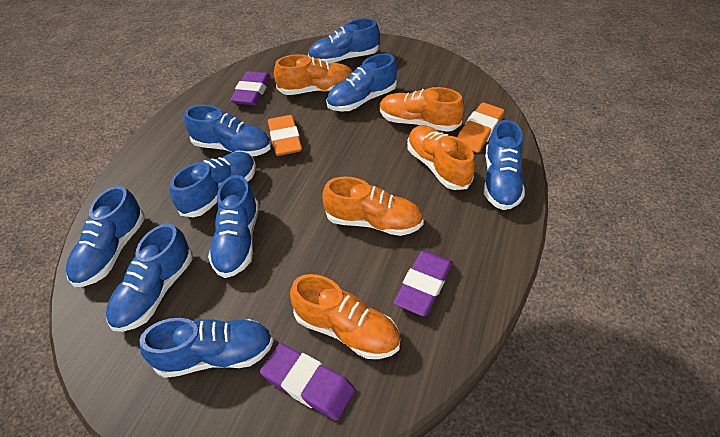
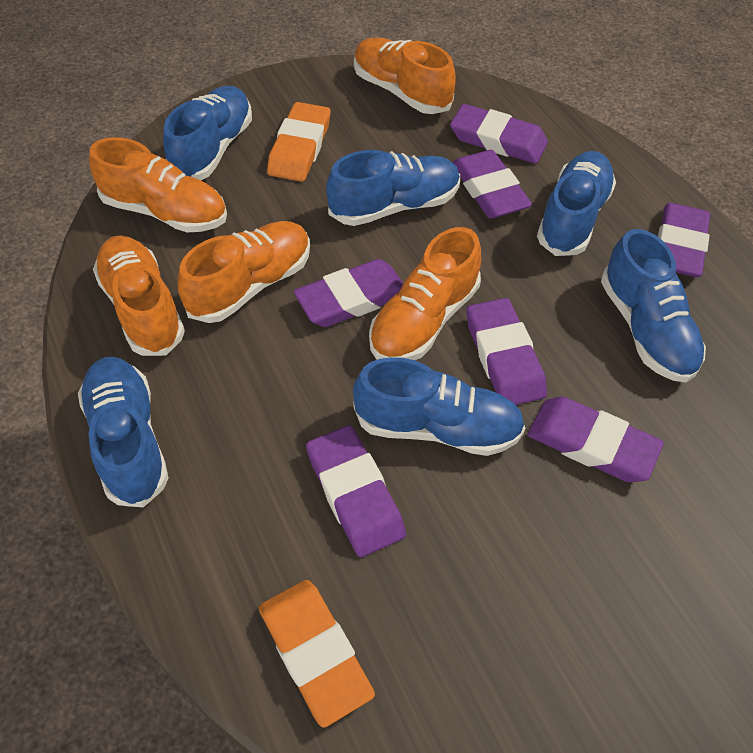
blue shoe: [66,186,145,287] [106,223,193,332] [139,318,274,378] [170,152,256,217] [184,105,271,157] [208,175,259,278] [308,18,380,63] [326,54,397,112] [484,120,525,210] = 9 -> [78,357,168,507] [163,85,252,180] [326,150,460,226] [353,357,525,456] [537,151,616,256] [601,229,706,382] = 6
purple eraser: [230,71,271,105] [260,343,355,420] [394,251,453,316] = 3 -> [294,259,404,327] [306,425,406,557] [450,104,548,164] [452,150,532,219] [466,298,547,405] [527,397,664,482] [658,203,710,277] = 7

